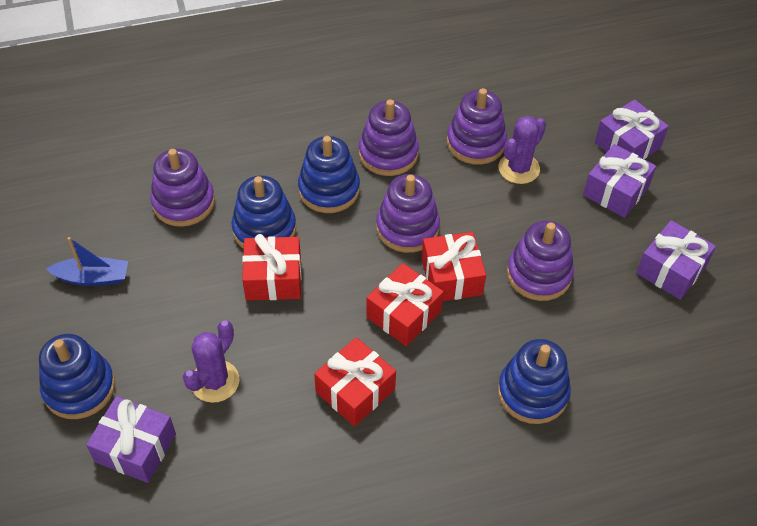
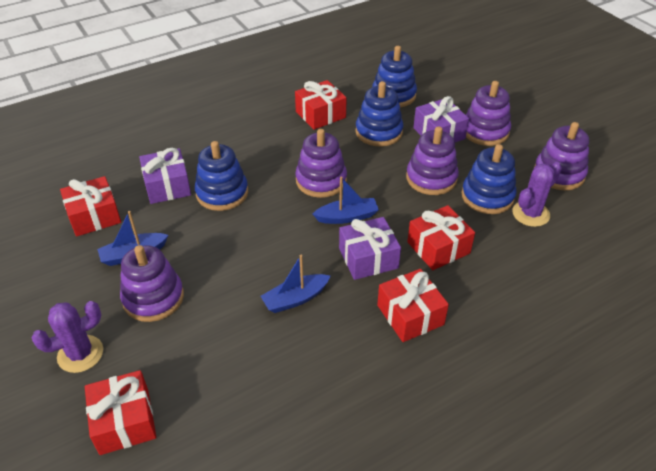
blue boat: [46,237,128,286] = 1 -> [97,211,168,266] [260,255,330,313] [313,177,379,224] = 3
purple gift: [86,396,176,483] [583,144,656,218] [595,100,669,159] [636,220,716,300] = 4 -> [139,148,191,204] [339,217,401,280] [413,96,469,142] = 3
red gift: [242,234,301,300] [314,337,396,426] [366,263,444,346] [421,232,486,301] = 4 -> [60,176,121,237] [85,370,156,455] [295,80,347,130] [377,269,449,342] [407,205,475,270] = 5

